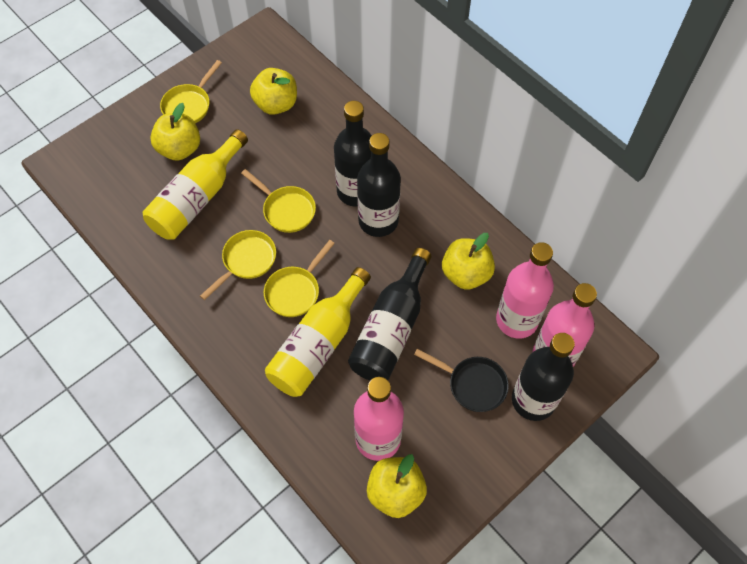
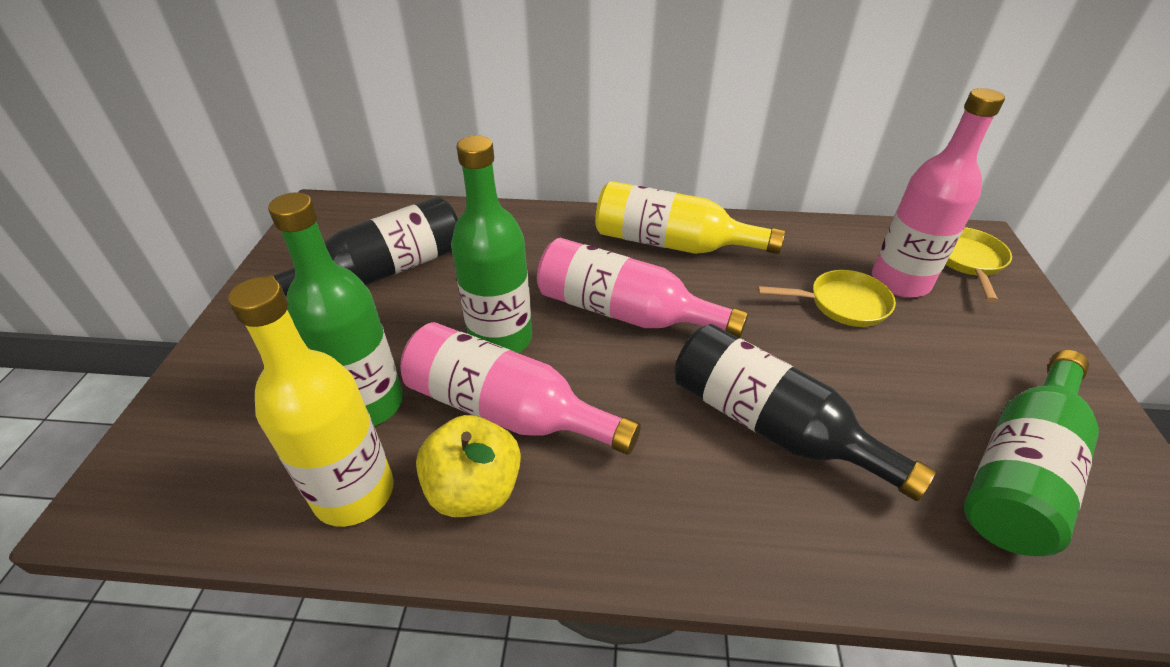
black bottle: [334,101,372,207] [348,248,431,380] [357,133,401,237] [512,333,575,421] = 4 -> [264,197,458,296] [674,324,936,501] = 2
black pan: [414,349,509,412] = 1 -> none = 0
green bottle: none = 0 -> [268,192,403,426] [451,136,532,353] [964,350,1099,556] = 3
yellow apple: [150,103,200,161] [250,68,297,115] [367,454,427,518] [442,233,495,290] = 4 -> [416,415,521,517] = 1
yellow pan: [160,60,222,123] [200,230,276,300] [241,169,316,233] [264,240,335,317] = 4 -> [757,270,896,327] [946,227,1012,302] = 2

